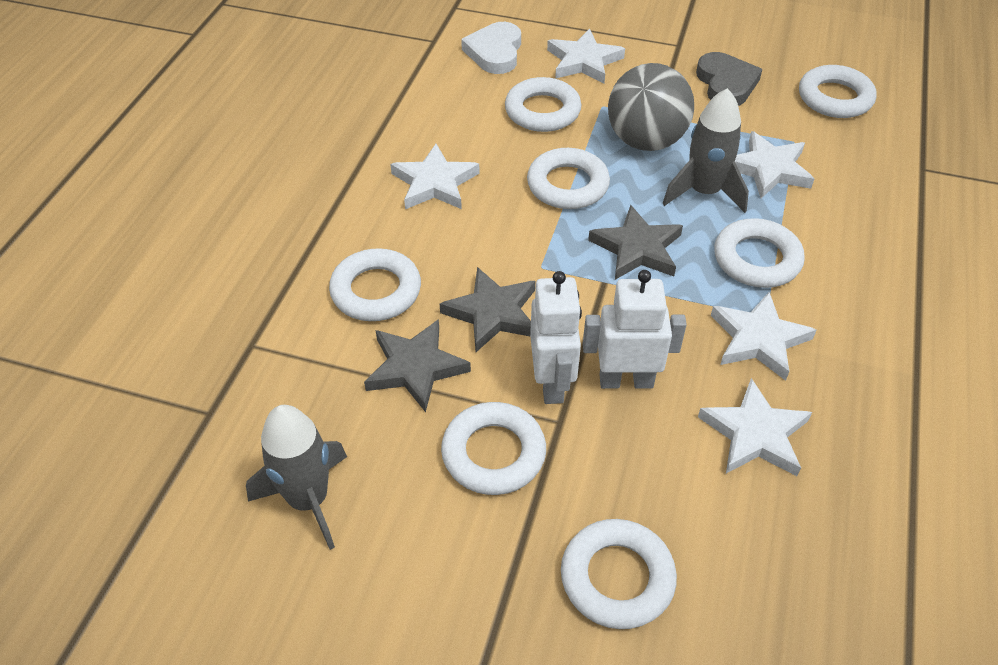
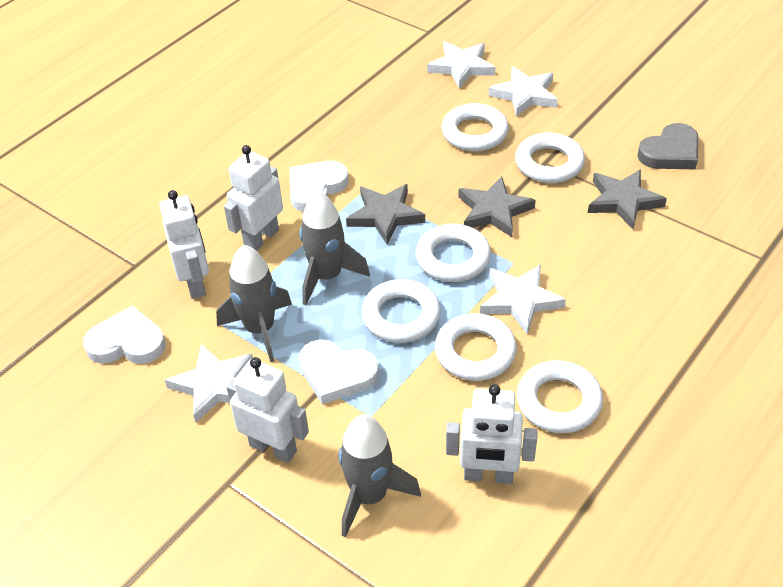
grey ball: [608,63,694,151] = 1 -> none = 0
grey rocket: [246,405,347,550] [662,88,749,213] = 2 -> [216,245,292,362] [299,191,370,305] [339,415,421,537] = 3
white heart: [461,22,521,74] = 1 -> [83,306,165,364] [290,161,349,212] [299,339,379,404] = 3
white ring: [329,248,421,321] [441,402,546,495] [505,77,581,132] [527,148,610,209] [561,519,677,629] [714,218,805,288] [799,65,876,118] = 7 -> [361,279,441,343] [415,224,491,282] [435,313,517,381] [442,103,509,151] [515,133,585,183] [517,360,603,433] = 6
white robot: [530,271,582,404] [583,270,687,389] = 2 -> [159,190,209,299] [224,145,283,251] [226,357,309,463] [446,384,538,484] = 4
white star: [390,144,480,209] [547,29,625,84] [698,378,812,476] [711,292,816,381] [735,131,814,198] = 5 -> [165,344,253,423] [427,42,495,89] [480,265,566,334] [488,66,558,117] = 4

